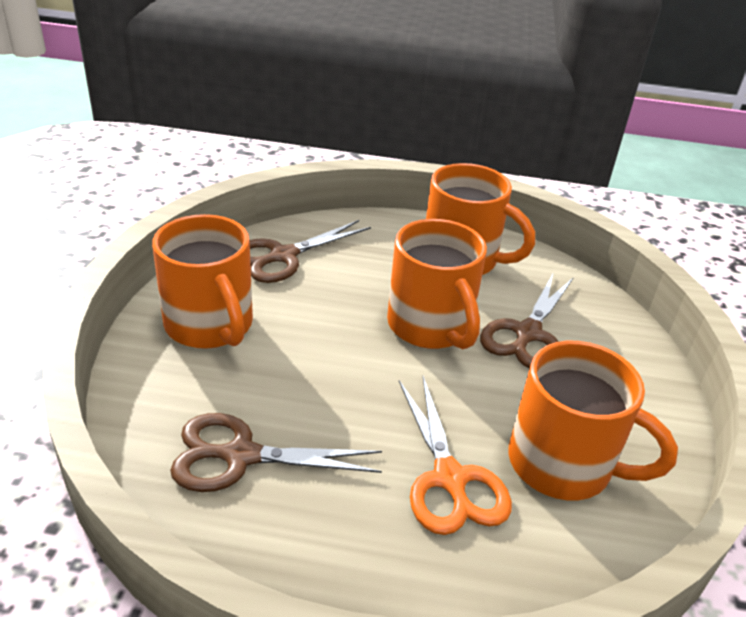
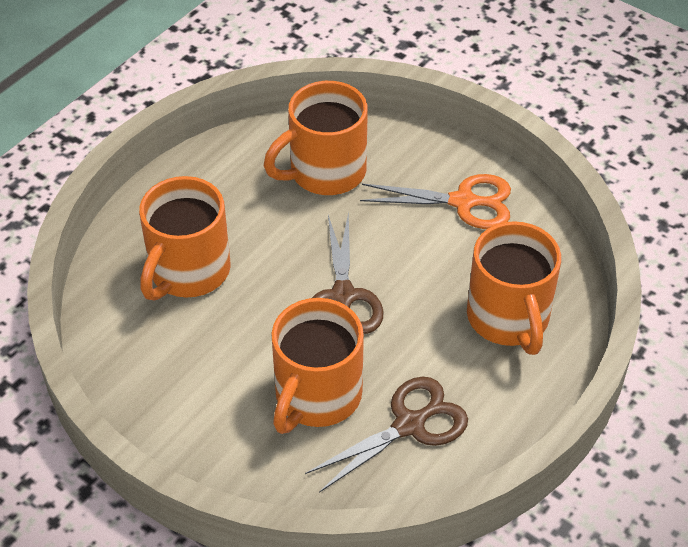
brown scissors: [170,413,382,492] [250,220,371,283] [480,274,574,368] = 3 -> [305,377,468,493] [312,212,384,334] = 2

